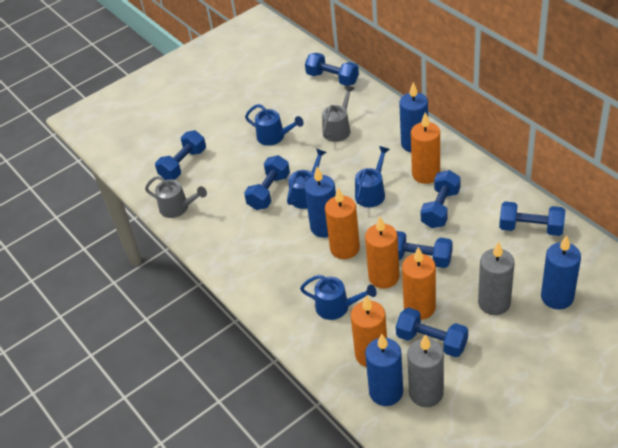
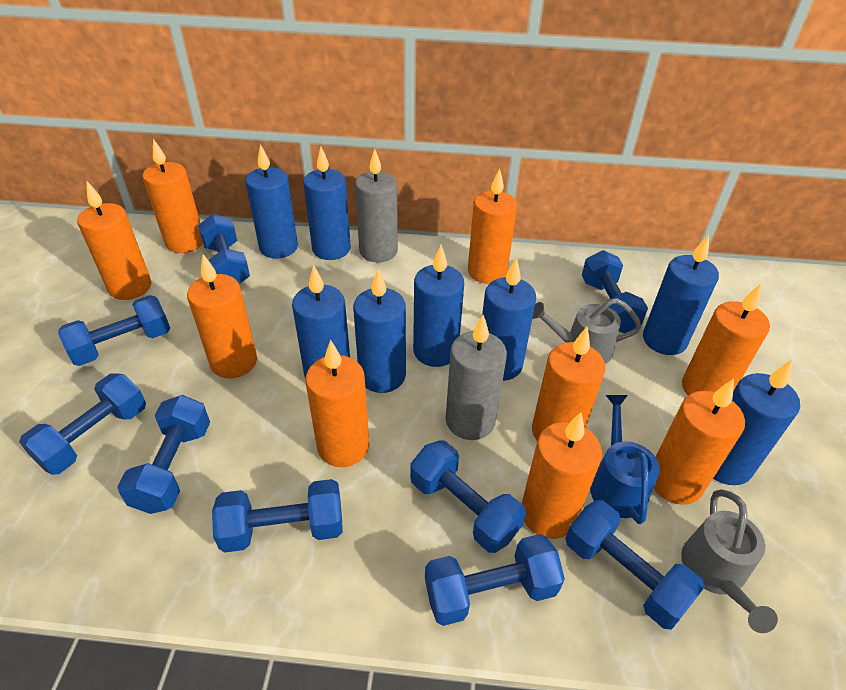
blue candle: [304,167,336,238] [365,334,403,406] [399,82,428,152] [541,235,581,310] = 4 -> [245,144,298,258] [292,265,350,379] [303,147,351,260] [353,269,406,393] [413,245,464,367] [482,257,536,381] [643,235,719,355] [713,360,800,485] = 8
blue dumbbell: [155,130,206,180] [244,155,290,210] [305,53,359,86] [396,231,453,268] [396,307,468,357] [420,170,461,228] [499,202,565,236] = 7 -> [19,373,146,475] [58,295,170,366] [117,395,210,514] [198,214,250,284] [212,479,343,553] [410,441,526,553] [425,534,565,626] [565,500,705,630] [582,250,648,333] = 9
blue watering can: [245,104,304,146] [287,149,326,209] [300,275,377,320] [355,146,390,207] = 4 -> [590,395,660,524] = 1
orange candle: [325,188,360,259] [351,295,387,367] [365,217,399,289] [402,247,436,320] [411,112,440,184] = 5 -> [77,181,151,300] [143,139,203,253] [187,254,257,378] [306,339,369,467] [468,168,517,284] [522,412,602,539] [532,327,605,440] [654,378,745,505] [682,284,770,395] = 9

